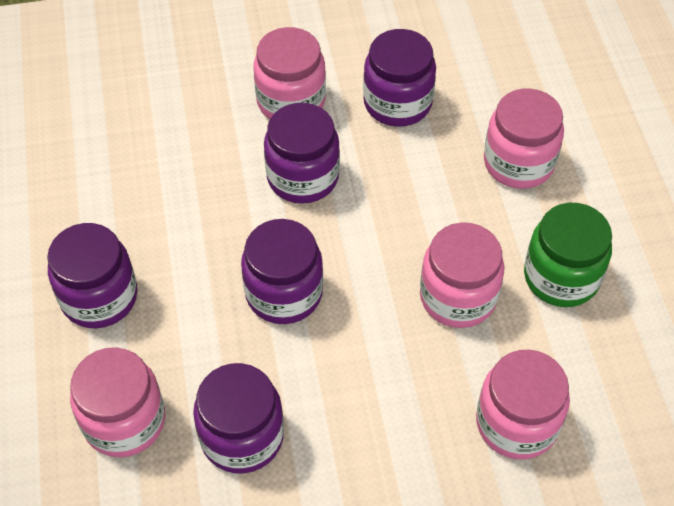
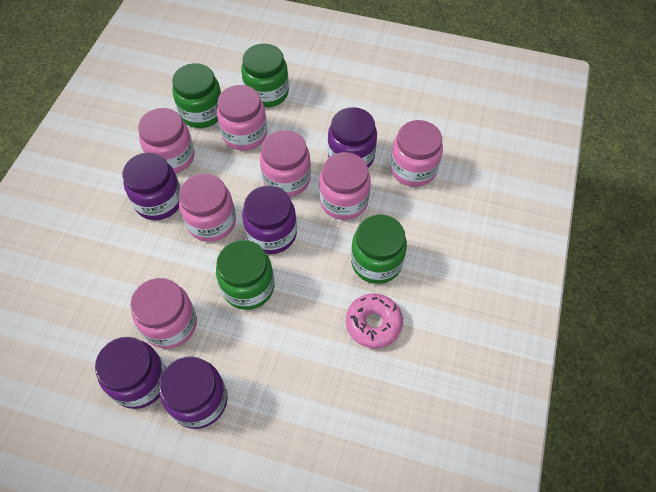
green jar: [524,203,612,307] = 1 -> [172,63,221,128] [216,240,274,310] [241,44,289,108] [351,215,407,284] = 4
pink donut: none = 0 -> [346,293,403,348] = 1
pink jar: [70,347,165,457] [253,27,326,119] [420,222,504,328] [476,350,570,459] [484,89,564,189] = 5 -> [130,278,197,349] [138,108,195,173] [179,173,236,242] [217,85,267,150] [260,130,311,197] [319,152,371,220] [390,120,443,187] = 7

